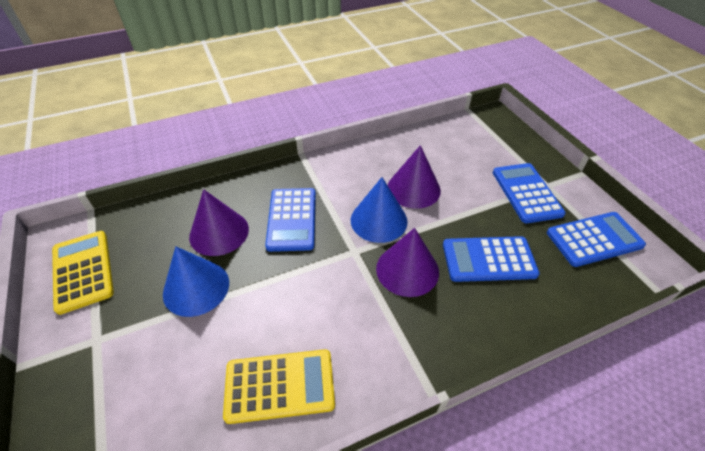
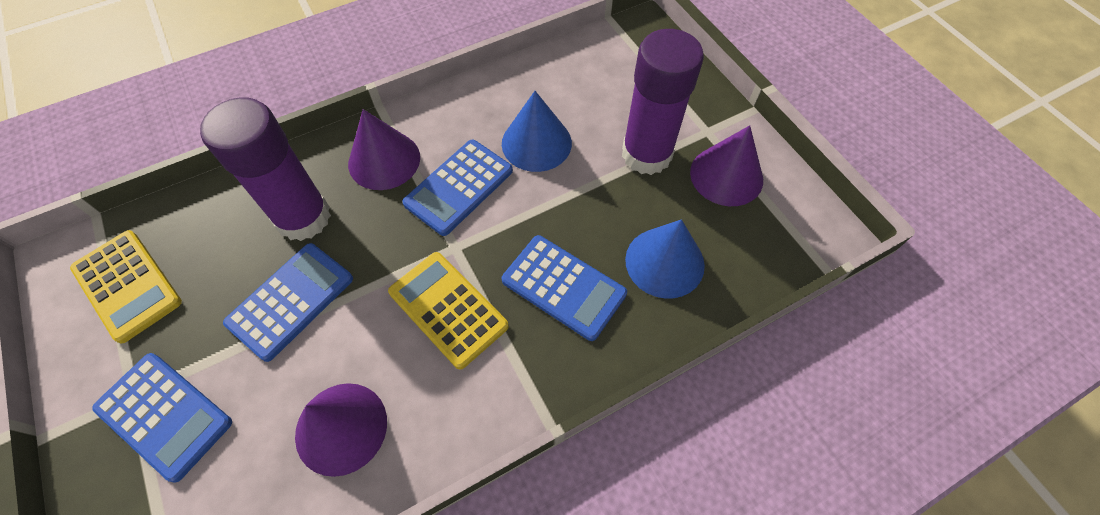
purple glue stick: none = 0 -> [200,97,331,241] [622,29,704,175] = 2

